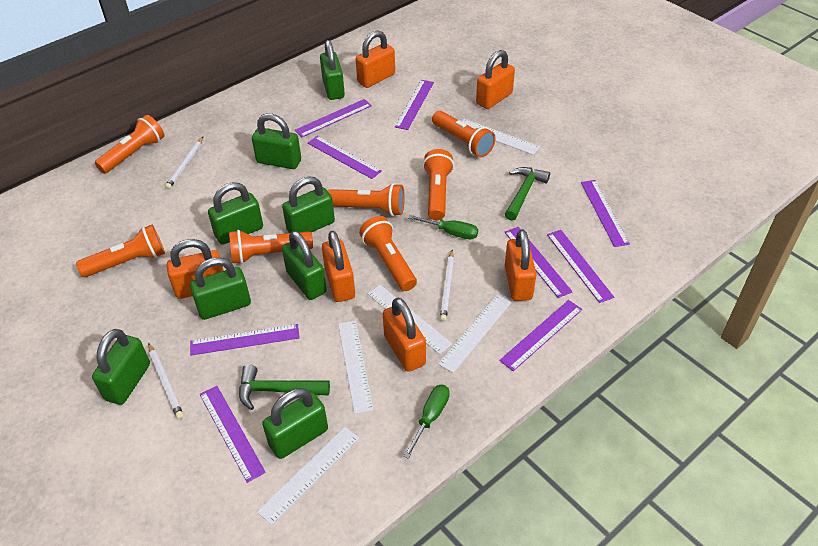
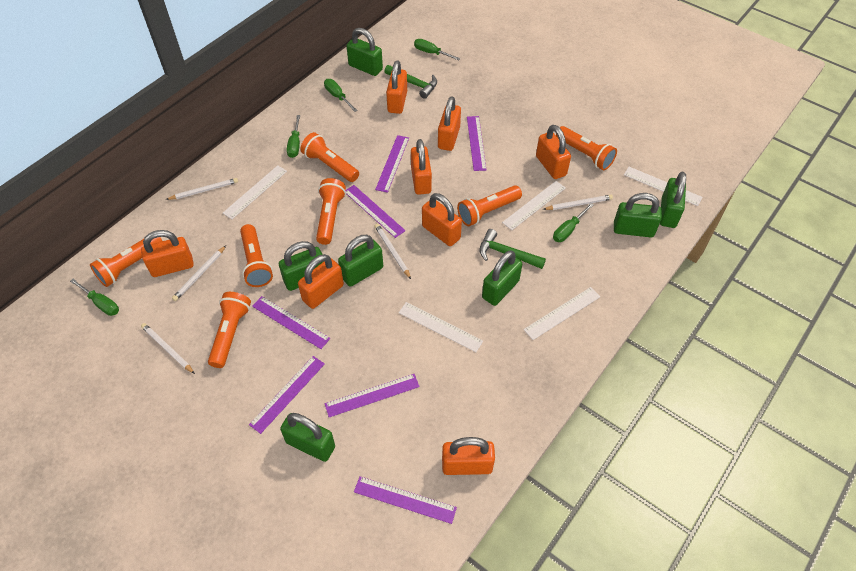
green padlock: [92,329,150,405] [190,257,251,320] [208,182,263,245] [252,114,301,169] [262,388,328,459] [282,176,335,233] [282,231,327,300] [320,40,345,100] = 8 -> [279,241,324,291] [280,413,335,462] [338,235,383,287] [347,28,383,76] [482,250,522,306] [614,193,662,237] [660,172,686,228] = 7
green screwdriver: [403,385,450,459] [408,215,478,239] = 2 -> [70,279,119,316] [287,115,300,158] [324,79,358,112] [414,39,461,60] [553,203,594,242] = 5
orange padlock: [167,239,224,299] [322,231,355,302] [356,30,395,88] [383,298,426,372] [476,50,515,109] [505,229,536,301] = 6 -> [141,230,194,277] [298,254,344,309] [386,60,407,114] [411,139,432,195] [422,193,462,246] [438,96,461,151] [442,437,495,475] [536,125,571,179] = 8
purple ruler: [190,324,300,356] [200,386,266,483] [294,99,372,137] [308,136,382,179] [395,80,434,130] [499,300,582,371] [505,227,573,298] [547,230,614,303] [581,180,630,247] = 9 -> [249,356,325,434] [252,296,330,349] [324,374,420,417] [345,185,406,238] [354,476,457,524] [375,135,409,193] [467,116,487,171] = 7
white pencil: [148,343,184,419] [165,137,203,189] [440,250,454,322] = 3 -> [141,323,195,374] [166,178,238,200] [172,245,226,301] [374,224,411,279] [543,195,613,210] = 5

